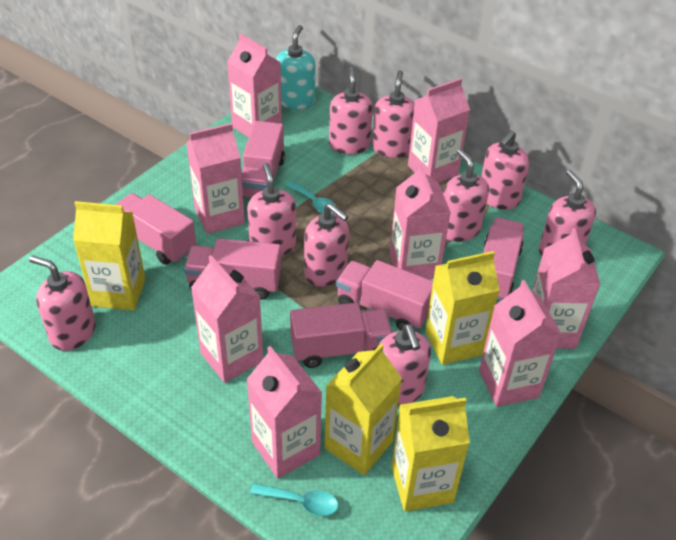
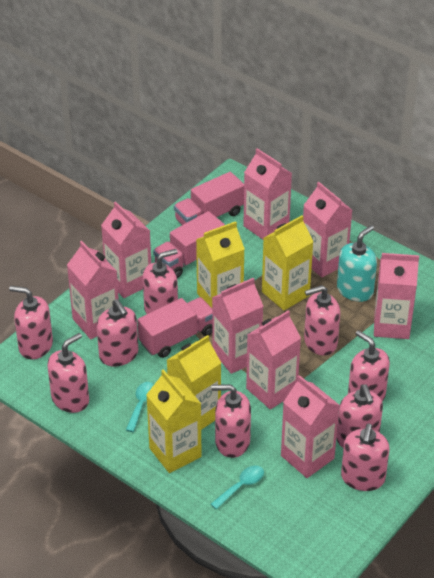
pink truck: [115,193,196,265] [184,238,281,299] [241,121,285,198] [290,302,393,368] [336,260,433,330] [483,218,525,301] = 6 -> [137,297,212,358] [153,211,225,278] [174,172,244,225] = 3

